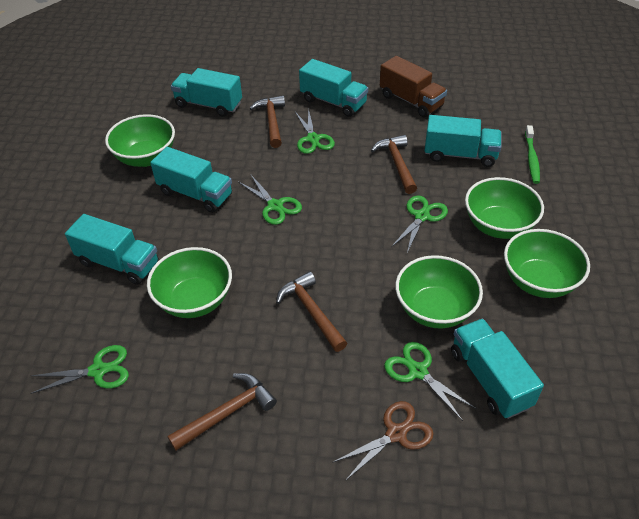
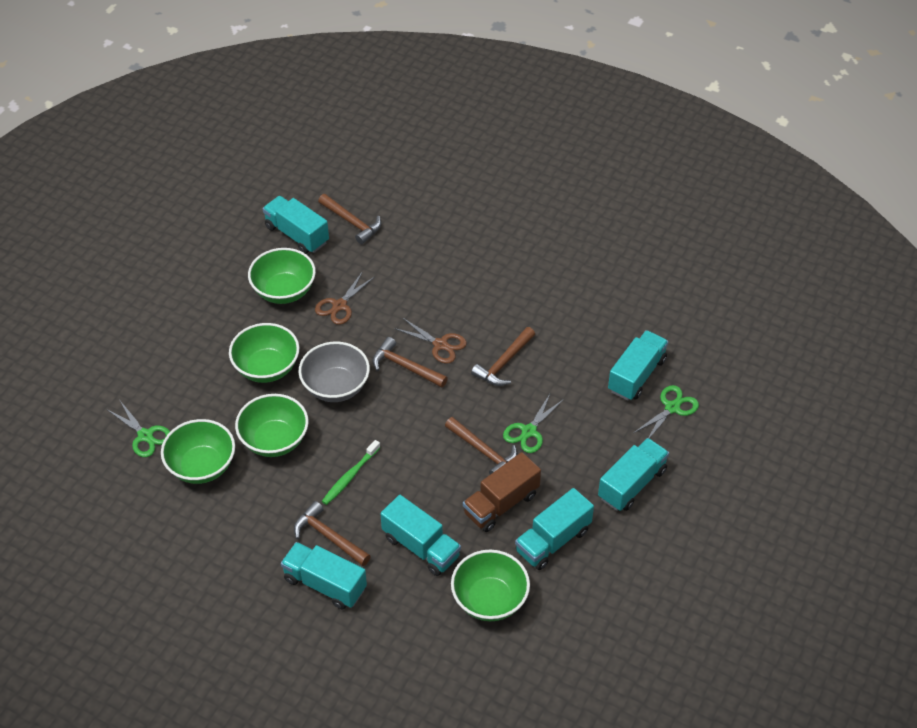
brown hammer: [168,373,277,451] [249,96,285,148] [276,271,347,352] [371,135,417,194] = 4 -> [294,501,371,566] [318,194,381,244] [372,337,448,388] [445,417,518,474] [471,327,535,386] = 5
brown scissors: [332,401,434,481] = 1 -> [315,271,374,325] [394,318,467,364] = 2
green scissors: [30,345,129,394] [238,174,302,225] [295,108,335,154] [384,342,477,421] [391,196,448,253] = 5 -> [108,401,170,457] [503,392,564,453] [634,385,699,438] = 3
grey bowl: none = 0 -> [299,342,370,402] = 1

